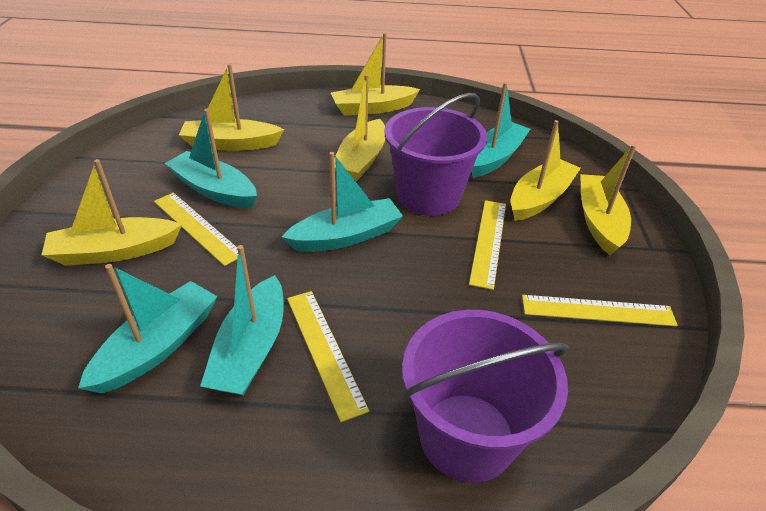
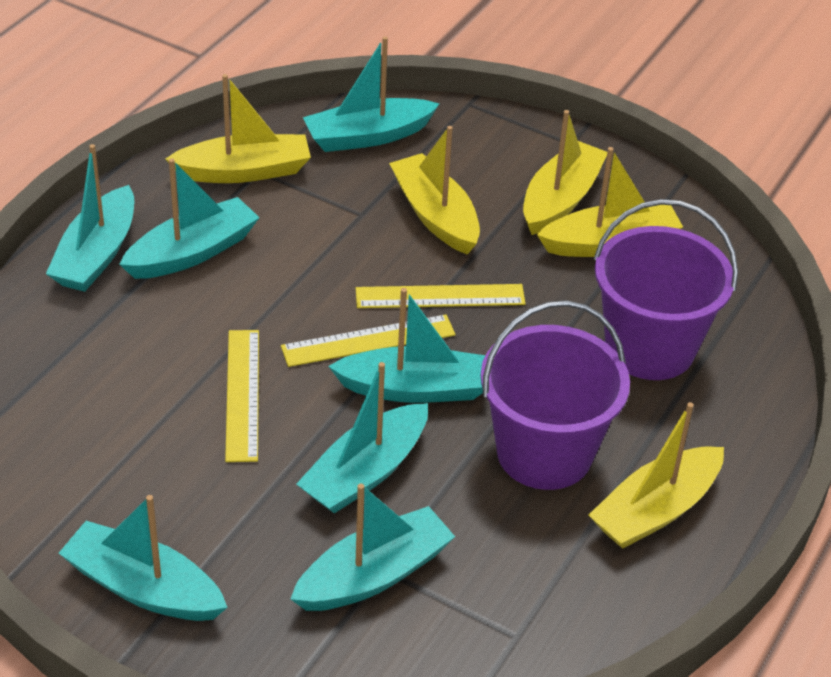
turquoise boat: [78,264,217,393] [165,109,257,208] [200,245,284,395] [282,152,403,252] [471,82,530,178] = 5 -> [46,144,134,292] [59,495,228,621] [119,158,259,279] [290,484,455,611] [296,362,428,514] [303,36,439,152] [328,288,485,403] = 7
yellow boat: [42,159,182,266] [179,64,284,151] [331,33,420,115] [335,74,385,182] [510,120,581,221] [580,144,636,255] = 6 -> [166,74,311,183] [389,126,480,255] [523,110,607,235] [537,147,683,257] [589,402,724,549] = 5
yellow ruler: [154,193,238,266] [287,291,369,422] [469,200,506,290] [522,295,678,326] = 4 -> [225,330,259,462] [281,314,455,367] [356,284,526,308] = 3

